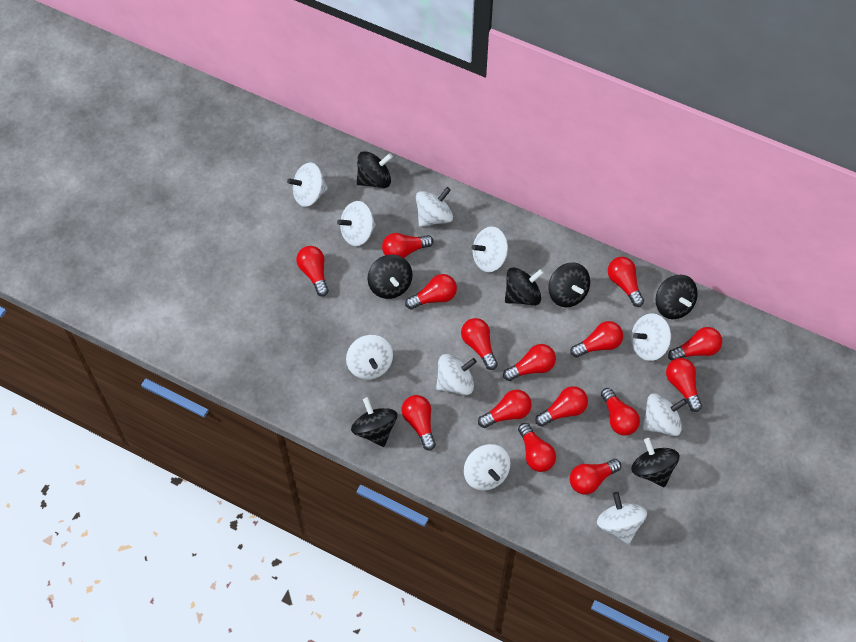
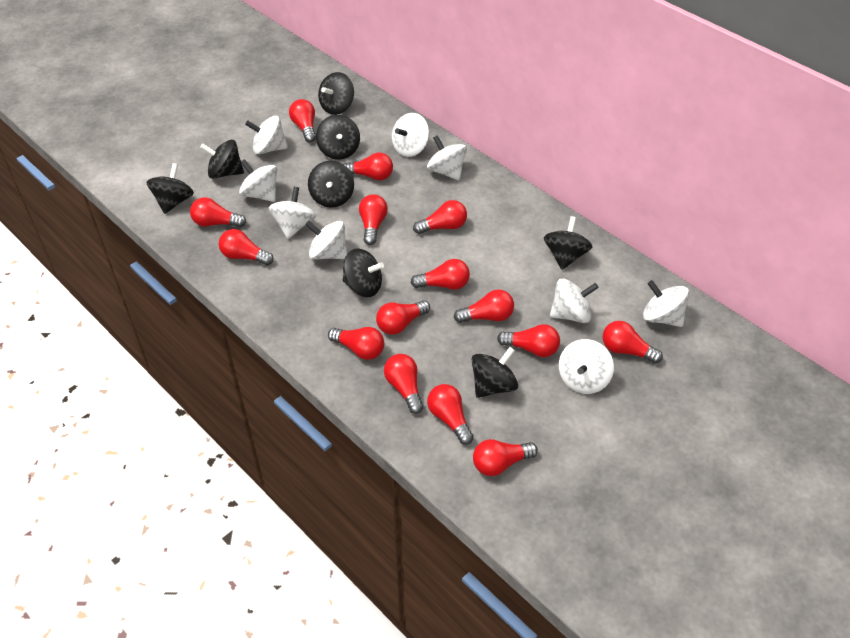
black spinning top: [351,397,397,447] [356,151,393,188] [368,255,413,299] [505,267,544,306] [548,262,590,308] [631,438,679,487] [656,275,698,319] = 7 -> [146,163,194,214] [200,140,244,179] [308,161,354,208] [316,115,360,160] [318,72,354,115] [343,249,384,297] [472,347,518,398] [544,216,592,270] = 8
white spinning top: [287,162,328,207] [337,201,376,246] [346,335,393,380] [416,187,453,227] [436,354,477,395] [464,444,510,491] [471,226,508,272] [597,492,647,544] [631,313,671,361] [642,394,687,436] = 10 -> [239,159,277,202] [245,116,288,154] [269,187,316,239] [305,221,347,260] [392,113,429,157] [427,135,467,180] [550,279,599,323] [559,339,614,394] [643,280,689,327] = 9

